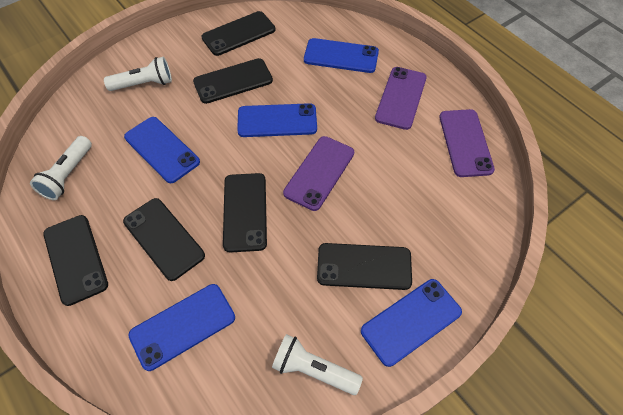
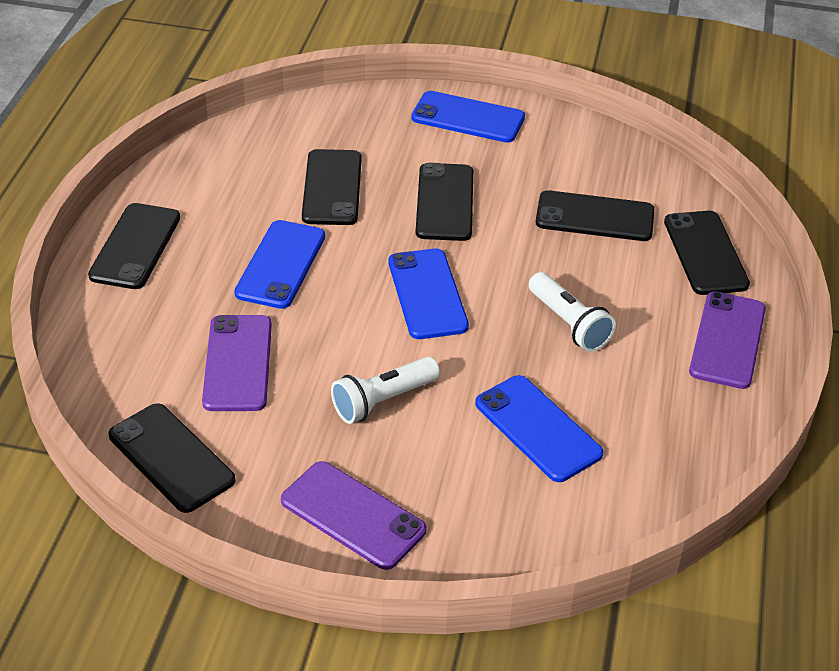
blue phone: [124,117,200,183] [128,284,235,371] [237,103,317,137] [304,38,379,73] [361,279,462,367] = 5 -> [234,220,325,309] [389,248,469,339] [411,91,525,143] [475,375,603,482] = 4
white flashlight: [30,136,92,200] [104,57,172,91] [272,334,363,395] = 3 -> [331,357,440,424] [529,272,616,352] = 2

